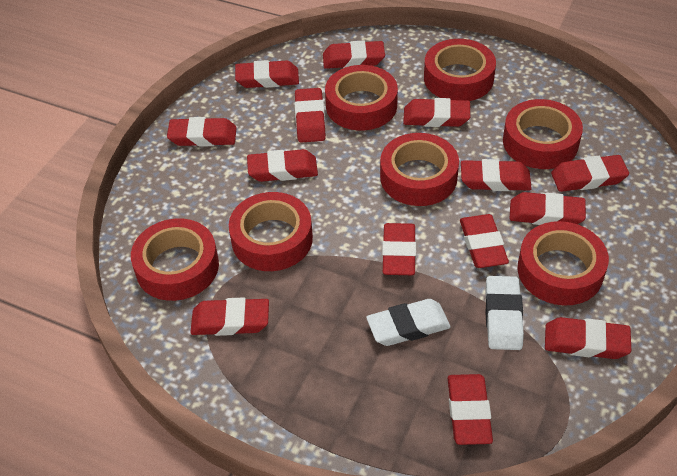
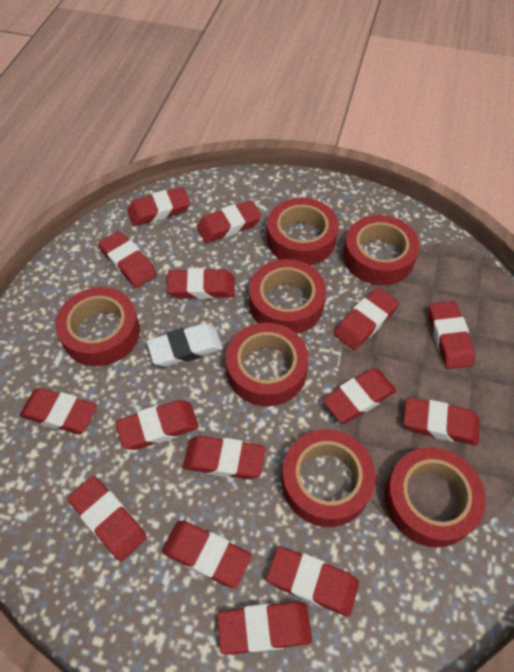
red eraser: [167,117,237,147] [190,298,269,336] [235,60,299,88] [247,149,318,182] [295,88,326,143] [323,40,385,69] [382,223,416,275] [403,98,470,127] [448,374,493,445] [460,214,509,268] [461,159,532,191] [510,192,586,225] [545,317,631,359] [551,155,629,192] = 14 -> [19,388,97,434] [68,476,147,561] [98,231,157,288] [116,400,199,450] [127,187,190,226] [162,521,251,588] [167,268,235,299] [183,436,266,479] [197,200,262,243] [217,602,312,655] [267,546,359,617] [323,368,397,423] [334,288,399,350] [404,397,479,445] [429,301,475,369] = 15
white eraser: [366,299,451,346] [485,276,524,350] = 2 -> [147,323,223,367] = 1

